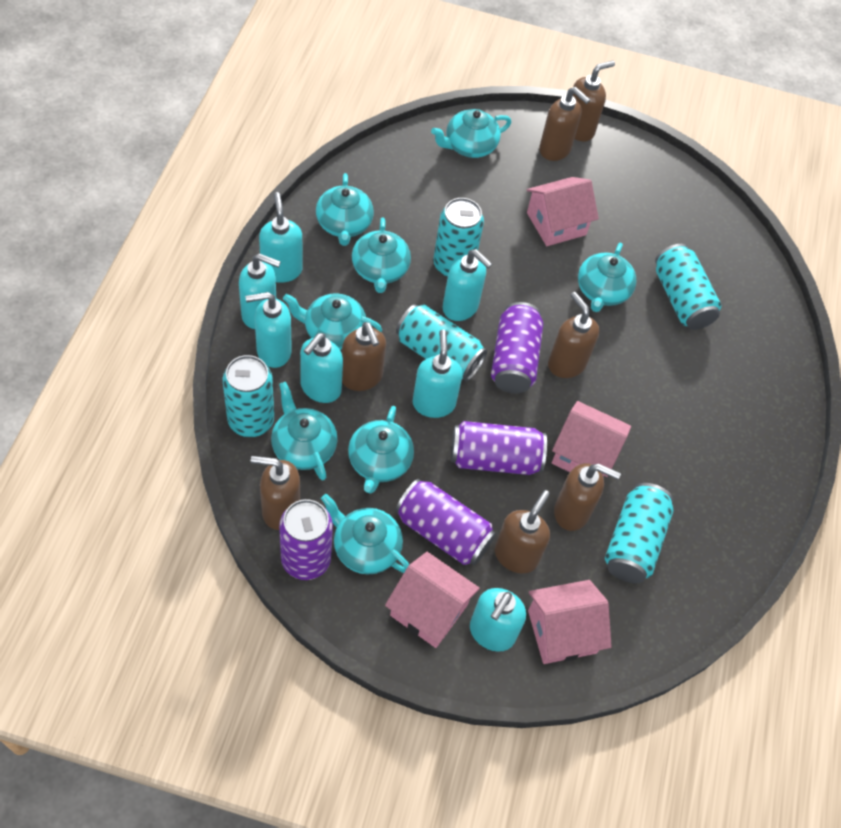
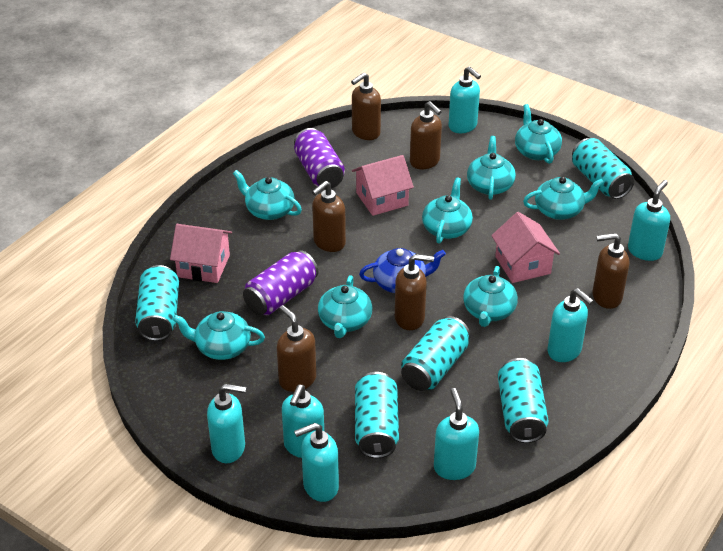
blue teapot: none = 0 -> [359,248,446,293] = 1
brown soap dispenser: [251,456,300,530] [342,322,386,391] [495,490,550,573] [539,87,590,161] [548,292,600,378] [554,463,621,531] [573,61,615,142] = 7 -> [277,305,316,392] [312,181,346,252] [351,72,381,140] [395,254,434,330] [410,101,442,169] [592,233,629,309] = 6
pink house: [385,552,480,648] [527,177,599,246] [528,580,612,664] [552,401,631,477] = 4 -> [170,224,232,283] [352,155,414,216] [491,212,560,283] = 3
purple can: [279,499,333,580] [395,479,496,565] [451,421,547,475] [491,302,543,393] = 4 -> [243,250,318,315] [294,128,345,189] = 2

